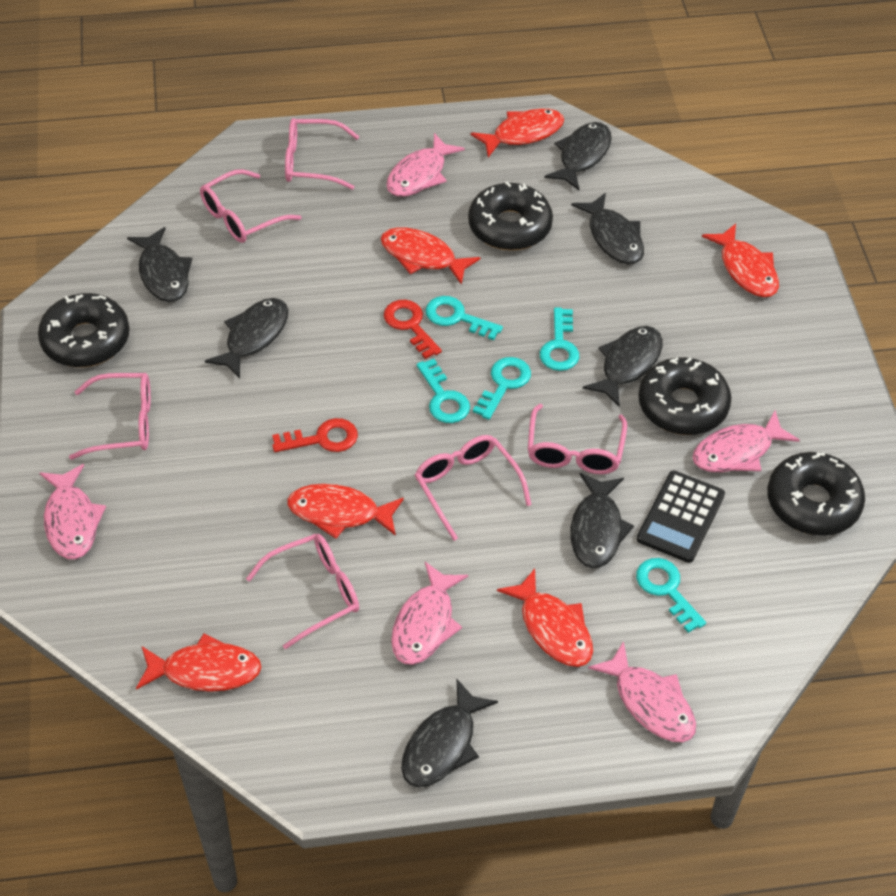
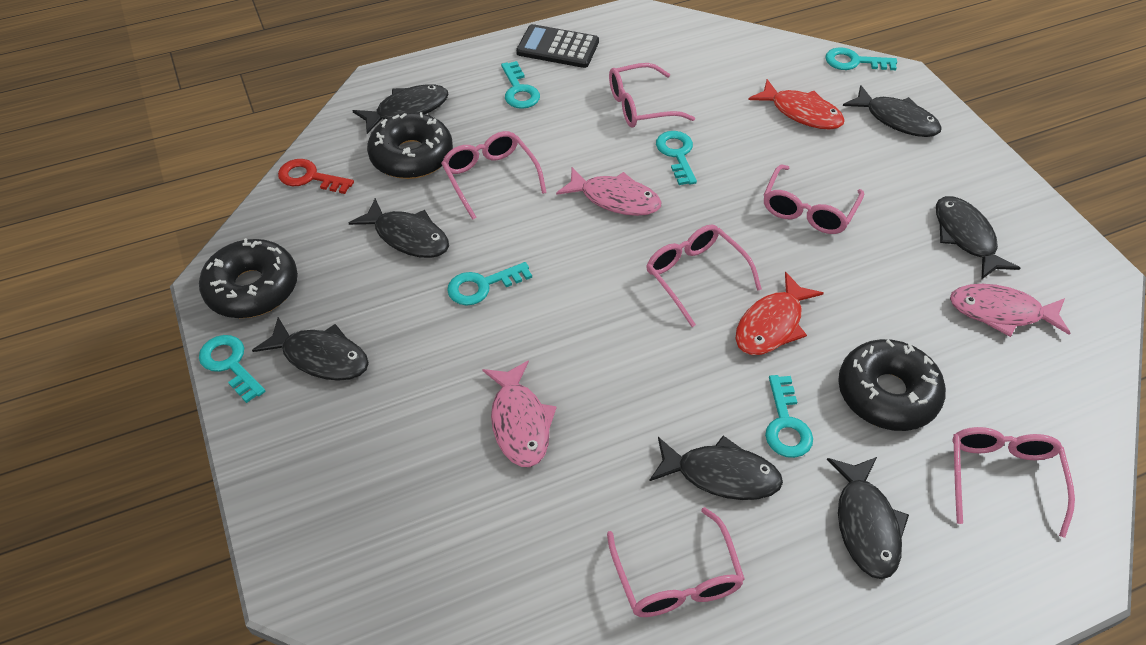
black donut: [38,293,130,367] [468,182,553,250] [638,357,731,435] [767,452,865,536] = 4 -> [199,238,298,318] [367,112,453,179] [838,339,946,431] = 3
pink fish: [40,464,106,559] [386,133,465,197] [391,562,468,665] [588,641,696,742] [692,410,800,472] = 5 -> [482,360,557,467] [556,167,661,216] [950,284,1070,337] = 3
red fish: [136,634,262,692] [287,484,404,539] [381,227,480,285] [471,109,564,157] [497,569,593,667] [702,223,779,297] = 6 -> [736,272,824,355] [748,79,845,130] = 2
red key: [272,418,358,452] [384,300,442,359] = 2 -> [278,159,354,194] = 1
turquoise key: [417,359,470,423] [426,296,503,340] [473,357,531,420] [540,307,579,371] [636,558,706,633] = 5 -> [199,335,266,403] [447,262,532,306] [501,61,540,109] [656,131,697,185] [765,375,813,458] [825,47,897,70] = 6

